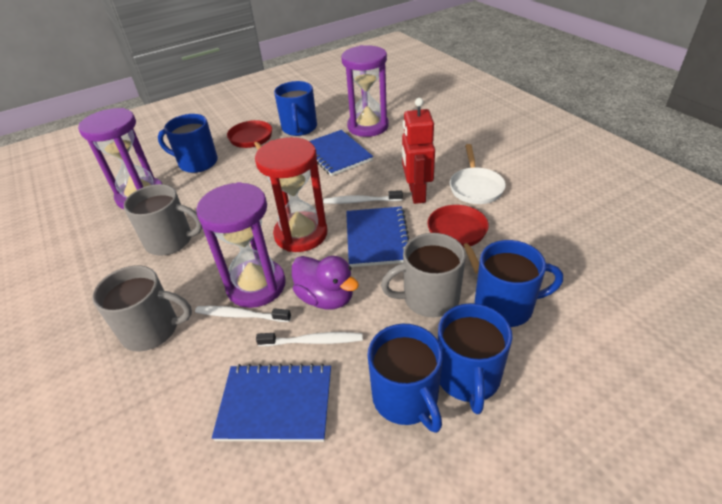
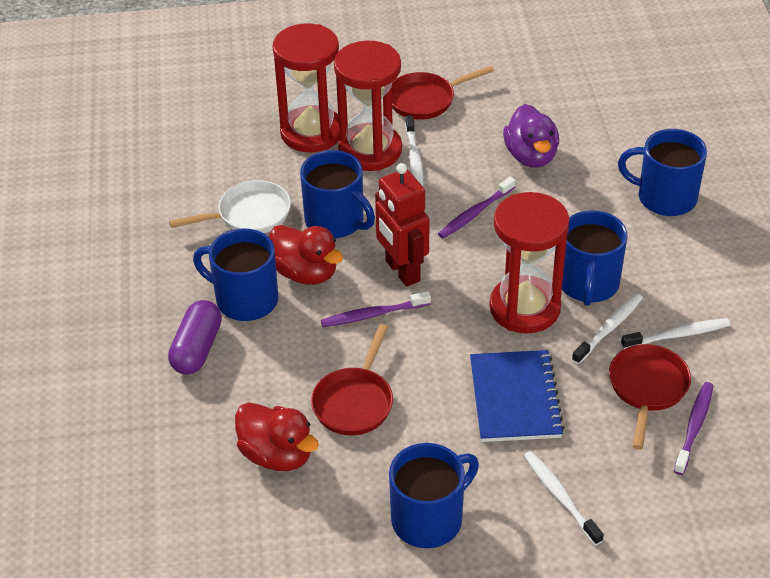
blue notebook: [212,364,331,442] [309,130,373,176] [346,207,409,267] = 3 -> [470,350,565,442] = 1
grey mug: [92,265,192,352] [123,184,202,255] [381,233,466,318] = 3 -> none = 0
purple capsule: none = 0 -> [168,300,222,375] = 1
purple hourglass: [78,108,162,209] [196,182,286,308] [341,45,389,137] = 3 -> none = 0
purple toothbrush: none = 0 -> [321,291,431,327] [438,177,516,238] [674,382,713,475] = 3
red duck: none = 0 -> [235,402,319,471] [269,225,343,285] = 2
red hourglass: [255,137,328,252] = 1 -> [272,23,339,152] [334,41,402,171] [490,192,570,333] = 3
red pan: [227,120,272,150] [427,205,489,274] = 2 -> [311,324,393,436] [392,65,494,120] [609,344,691,449] = 3
white toothbrush: [195,306,291,322] [256,332,363,346] [323,190,403,204] = 3 -> [405,115,424,187] [524,451,604,545] [572,293,643,364] [621,318,730,349] = 4

